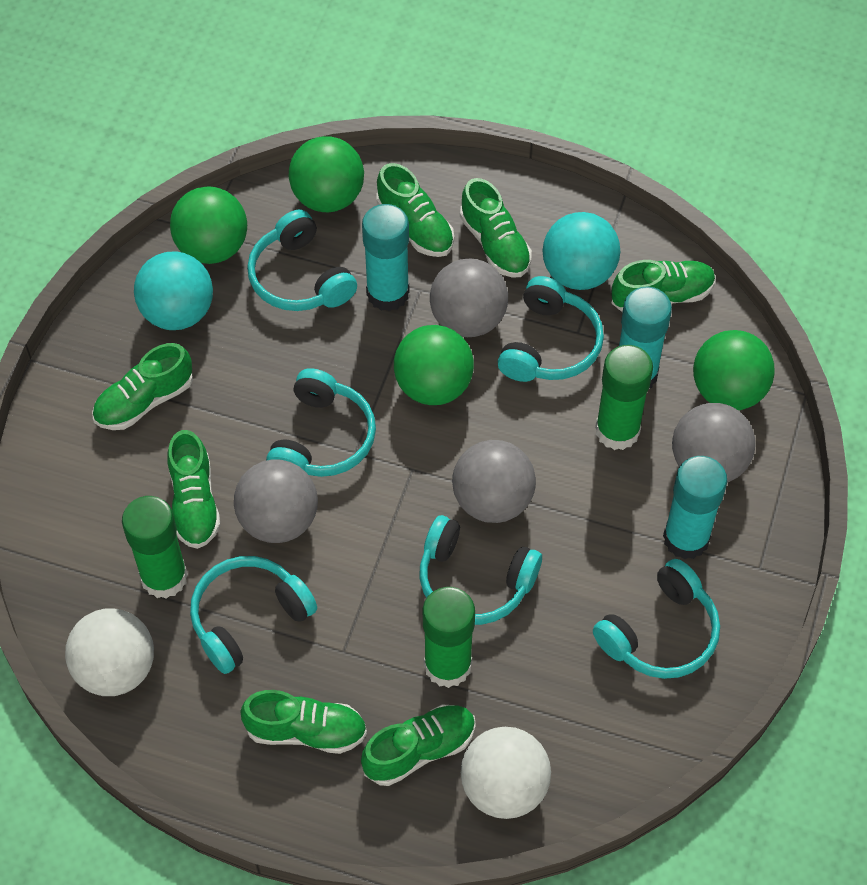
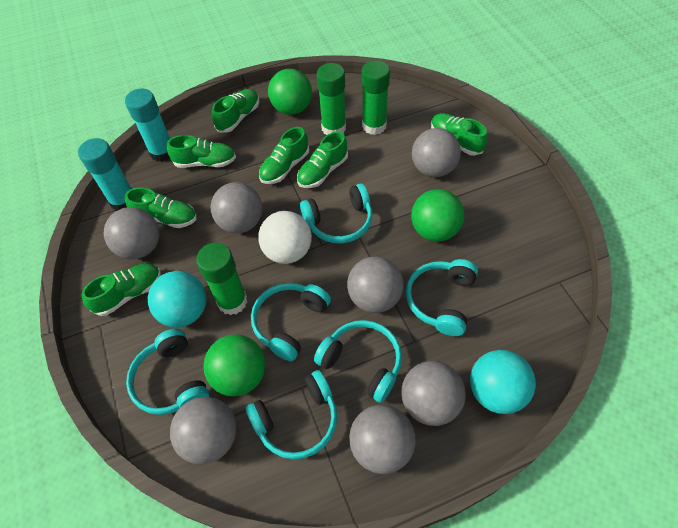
green ball: [170,186,247,264] [289,136,364,212] [394,325,474,405] [693,330,775,410] = 4 -> [203,334,265,396] [268,69,312,115] [411,189,464,242] = 3
grey ball: [234,459,318,543] [430,258,508,337] [452,440,536,523] [672,403,755,483] = 4 -> [104,207,160,259] [170,397,236,464] [211,182,262,234] [347,257,404,313] [349,405,416,474] [401,361,466,426] [412,128,461,177] = 7
turquoise glue stick: [362,204,409,311] [619,286,672,388] [663,456,727,559] = 3 -> [78,138,132,211] [125,88,170,162] = 2
white ball: [65,608,154,696] [461,727,551,819] = 2 -> [258,211,312,264] = 1

